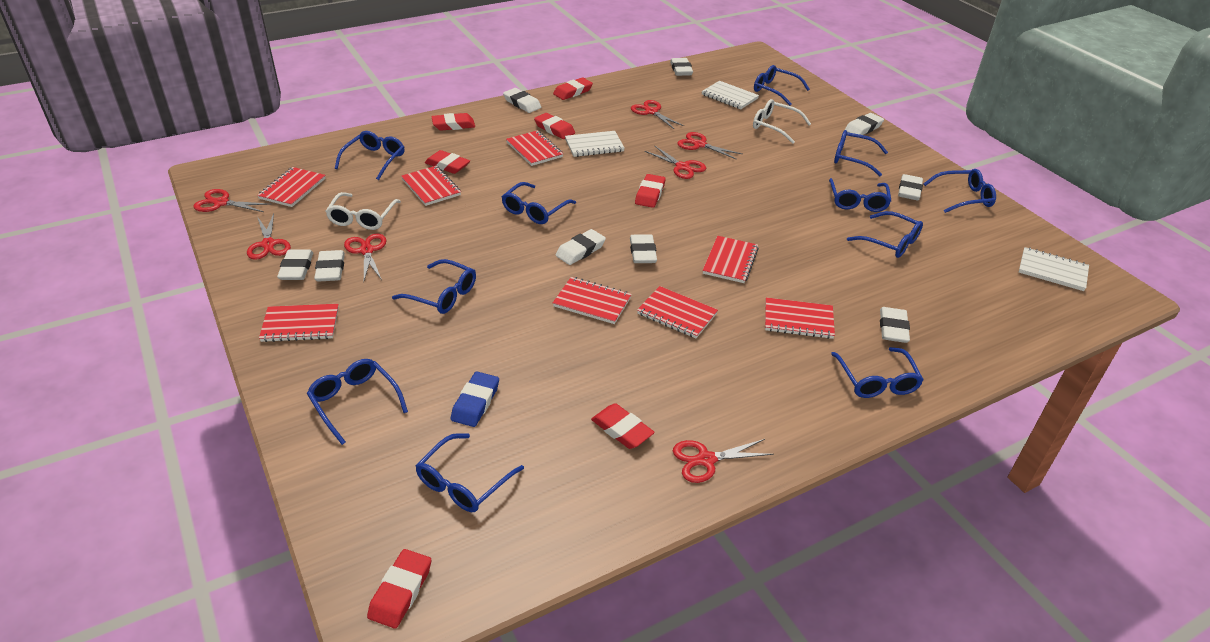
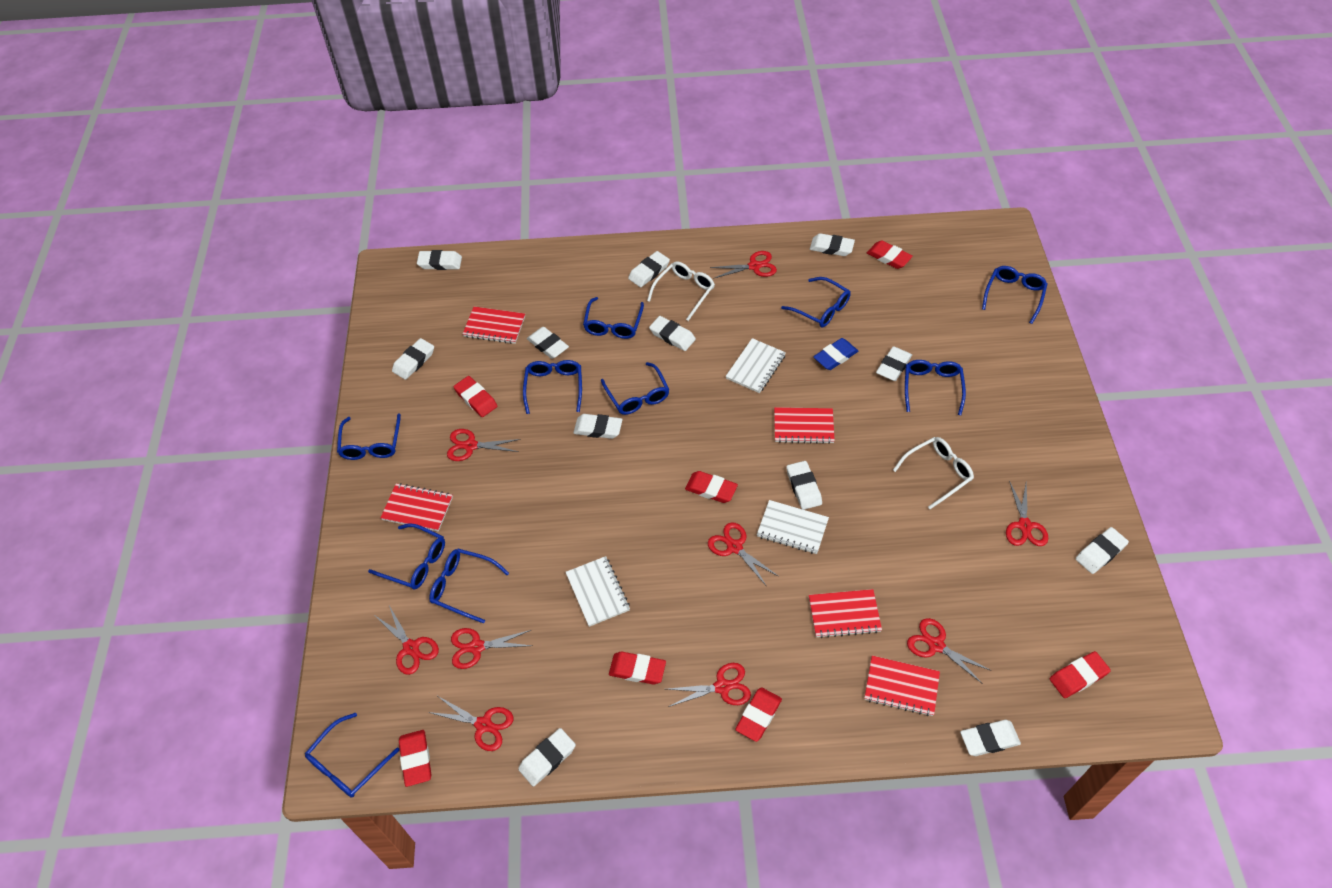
blue glasses: [307,359,408,445] [335,131,404,180] [392,259,476,314] [415,433,524,512] [502,182,576,224] [754,65,810,106] [829,178,891,212] [831,347,923,398] [834,130,888,176] [847,211,923,258] [923,169,996,213] = 11 -> [305,713,399,798] [337,413,401,460] [368,523,445,589] [429,549,509,623] [523,360,582,414] [583,297,644,339] [601,362,669,415] [781,277,851,328] [905,360,966,415] [982,266,1047,324] = 10
red notebook: [257,167,326,207] [259,304,339,342] [401,166,461,206] [506,130,563,166] [553,277,632,324] [637,286,718,338] [703,236,759,283] [765,297,835,339] = 8 -> [380,483,453,532] [463,307,525,344] [774,407,835,444] [809,589,882,638] [864,656,940,716] = 5
red scissors: [193,189,271,212] [247,213,291,260] [344,233,387,280] [631,100,684,129] [645,146,706,179] [673,439,774,483] [678,132,742,160] = 7 -> [374,606,439,675] [428,696,513,751] [447,429,521,461] [451,628,532,669] [667,663,751,707] [708,522,778,587] [710,251,777,279] [907,618,992,684] [1006,481,1048,546] = 9
white eraser: [277,249,313,280] [314,250,345,282] [503,88,541,113] [556,229,606,265] [630,234,657,263] [670,58,693,76] [845,113,884,135] [880,307,910,343] [898,174,923,200] = 9 -> [392,338,434,380] [417,250,462,270] [518,728,576,787] [527,327,569,359] [573,414,623,439] [628,251,670,287] [649,316,696,351] [786,461,822,510] [810,233,855,256] [876,346,912,381] [960,720,1021,756] [1076,527,1129,574] = 12

